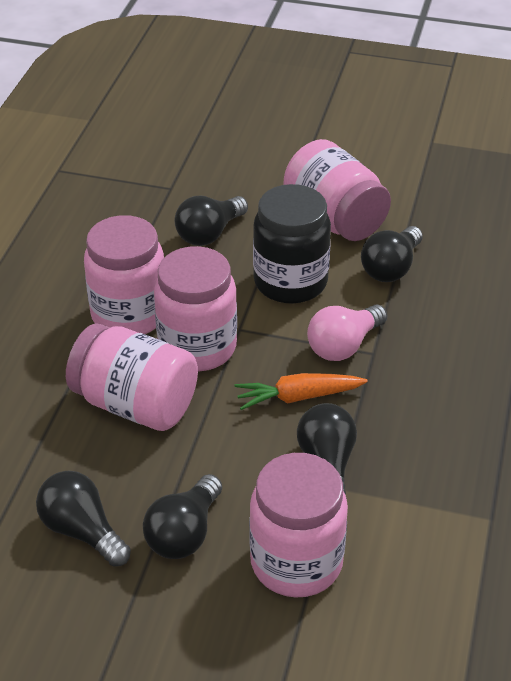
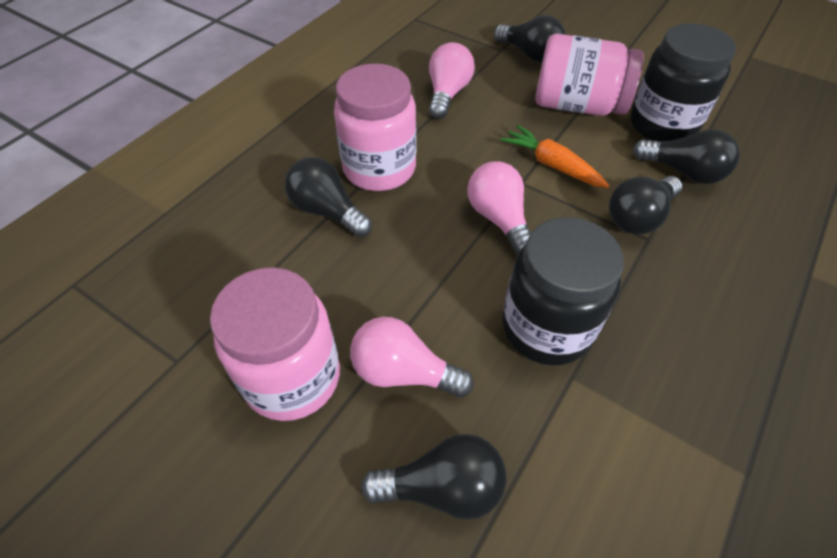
black jar: [253,184,331,304] = 1 -> [502,217,624,365] [630,23,736,142] = 2
pink jar: [66,323,198,431] [84,215,164,334] [154,246,237,372] [249,453,348,598] [284,139,391,241] = 5 -> [210,267,340,421] [334,64,417,191] [535,34,644,116] = 3
pink light bulb: [307,305,387,361] = 1 -> [350,317,474,398] [429,42,475,119] [467,161,531,255] = 3

